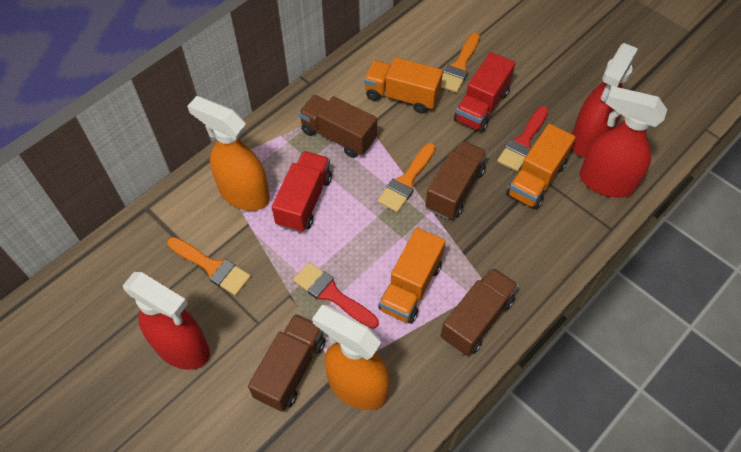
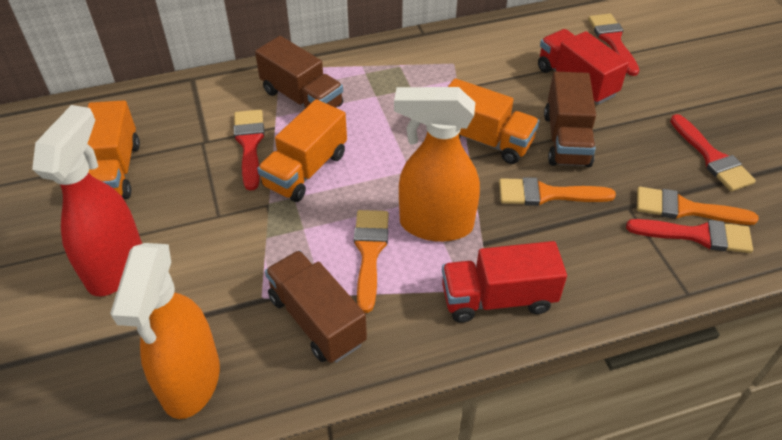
brown truck: [248,314,325,412] [298,95,377,158] [425,141,487,219] [441,267,518,356] = 4 -> [255,36,343,108] [265,250,367,363] [544,72,596,167] = 3
red brush: [293,262,379,329] [497,106,549,171] = 2 -> [234,110,265,191] [588,14,639,76] [626,219,753,253] [670,114,756,192] = 4
red spray bottle: [123,272,210,370] [572,43,639,157] [580,86,667,198] = 3 -> [32,105,142,296] = 1

